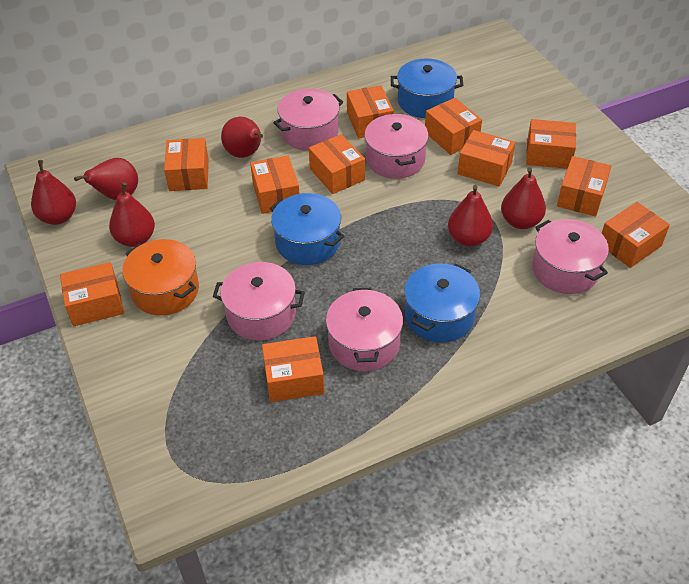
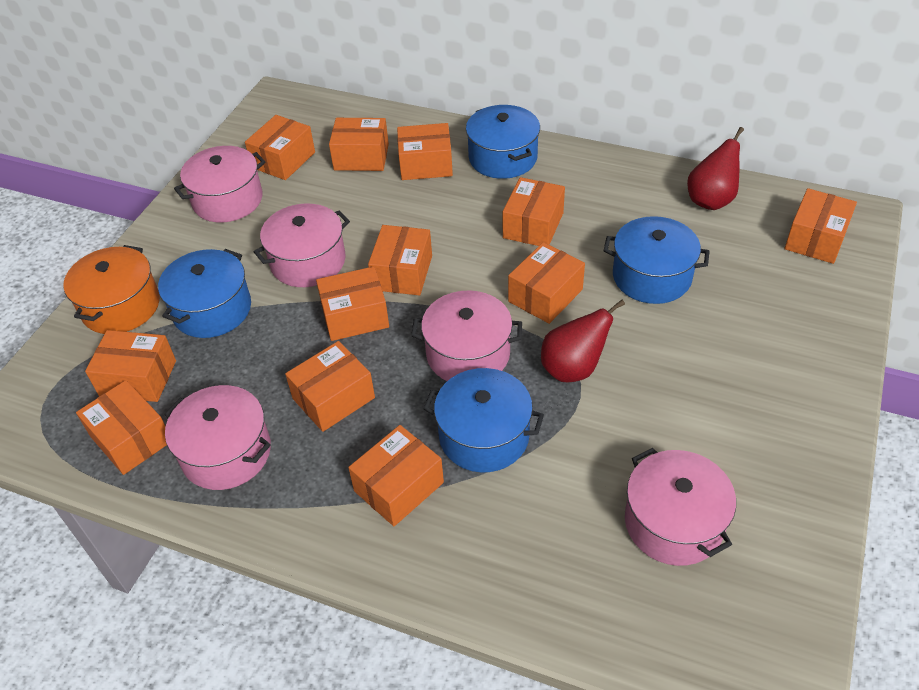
blue pot: [270,193,344,265] [391,58,463,118] [404,263,480,343] = 3 -> [158,249,251,338] [424,368,544,472] [466,105,540,179] [604,216,710,304] = 4
orange box: [60,262,124,326] [164,138,209,191] [250,155,299,214] [262,336,324,402] [309,134,365,194] [347,85,394,138] [425,98,482,155] [458,130,515,187] [526,119,576,169] [557,156,612,216] [602,202,670,268] = 11 -> [76,380,167,475] [85,330,176,402] [245,115,315,180] [285,341,375,432] [316,266,389,341] [329,118,389,171] [348,425,444,526] [368,225,432,296] [397,123,453,180] [503,177,565,246] [508,242,585,324] [785,188,857,264] = 12
red pear: [31,160,76,225] [74,158,138,200] [109,182,155,247] [221,117,263,158] [448,185,493,247] [501,167,546,229] = 6 -> [541,300,625,382] [687,127,744,210] = 2

